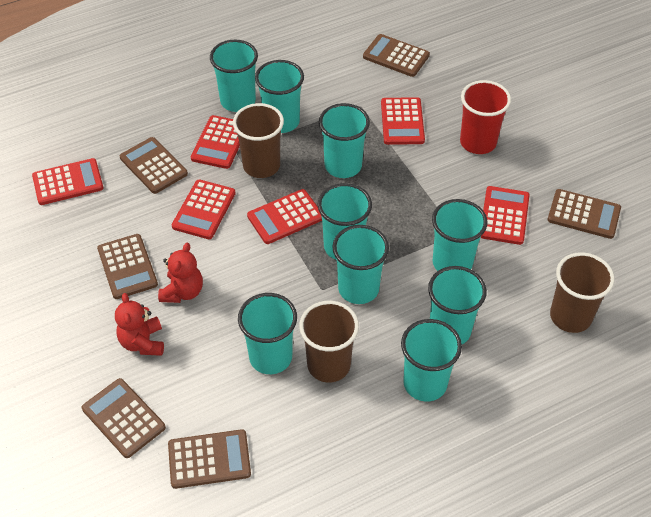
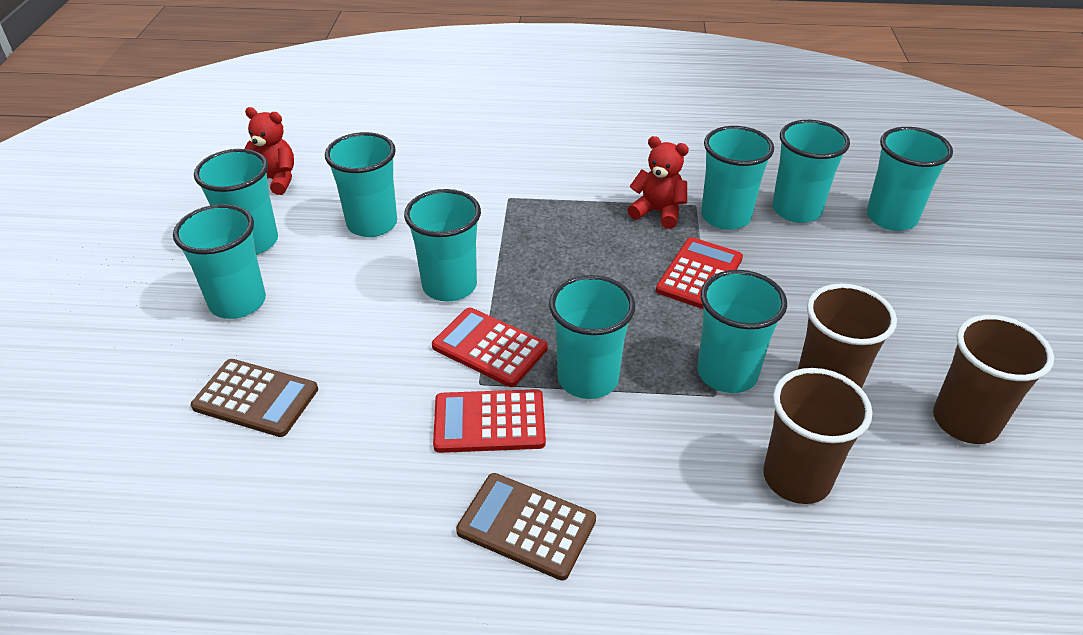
brown calculator: [82,378,166,458] [97,234,158,299] [120,137,188,194] [168,429,251,489] [363,34,430,77] [548,189,621,239] = 6 -> [191,359,318,437] [456,473,596,581] = 2
red calculator: [32,158,104,205] [172,179,236,239] [191,115,240,169] [247,189,322,244] [381,97,425,145] [481,186,529,245] = 6 -> [432,307,548,387] [433,389,546,453] [656,237,743,309] = 3
red cup: [460,80,511,154] = 1 -> none = 0

